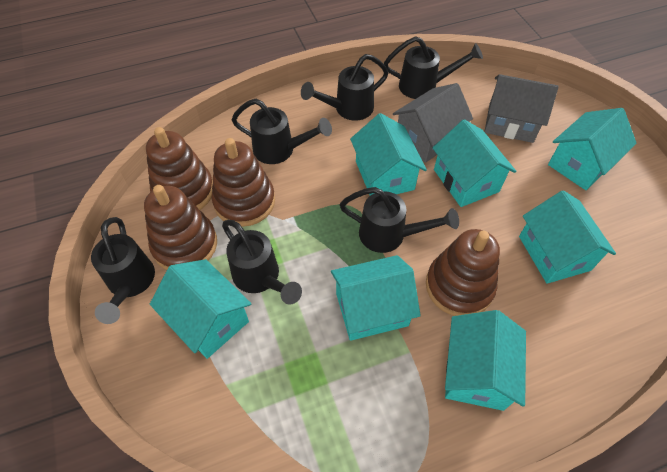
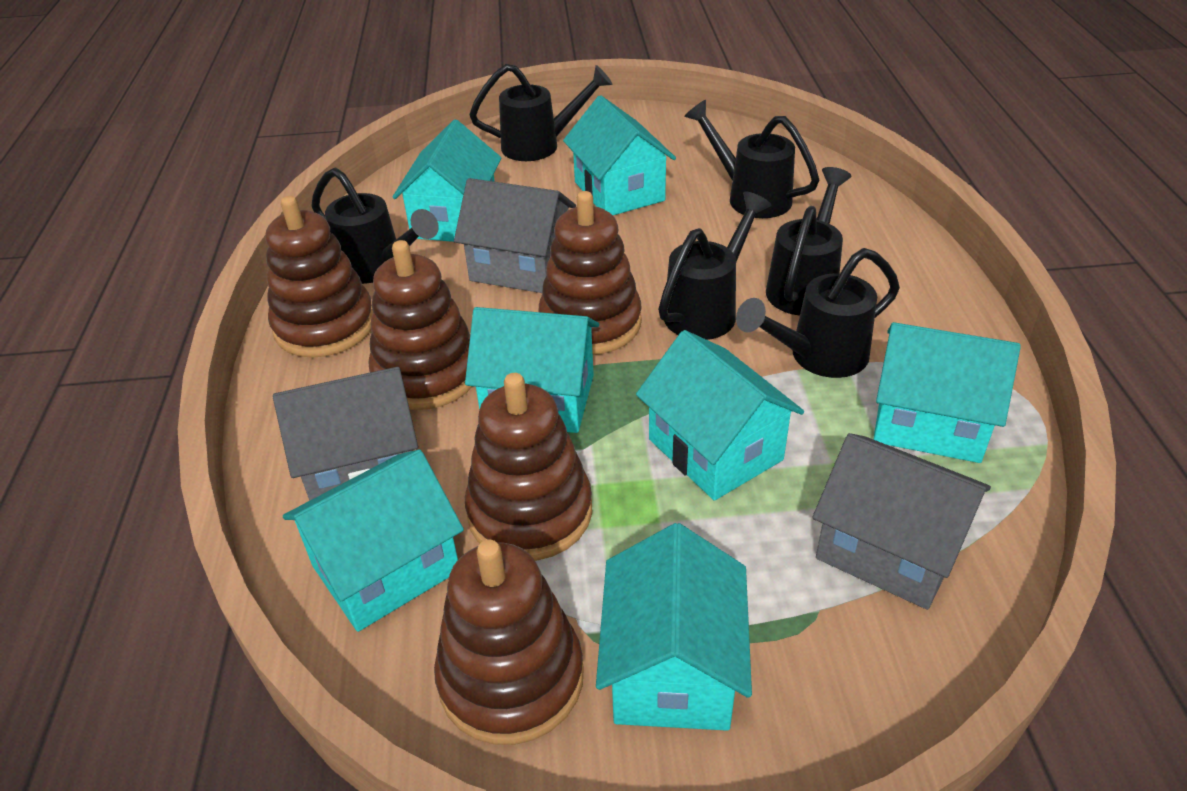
brown stacking toy: [144,185,217,270] [146,127,213,210] [212,138,275,227] [426,229,500,316] = 4 -> [266,196,373,358] [369,240,473,410] [434,540,584,745] [465,373,592,561] [538,191,642,355] = 5
grey house: [393,83,473,163] [484,74,559,143] = 2 -> [273,367,418,501] [454,178,576,293] [812,433,991,610] = 3

